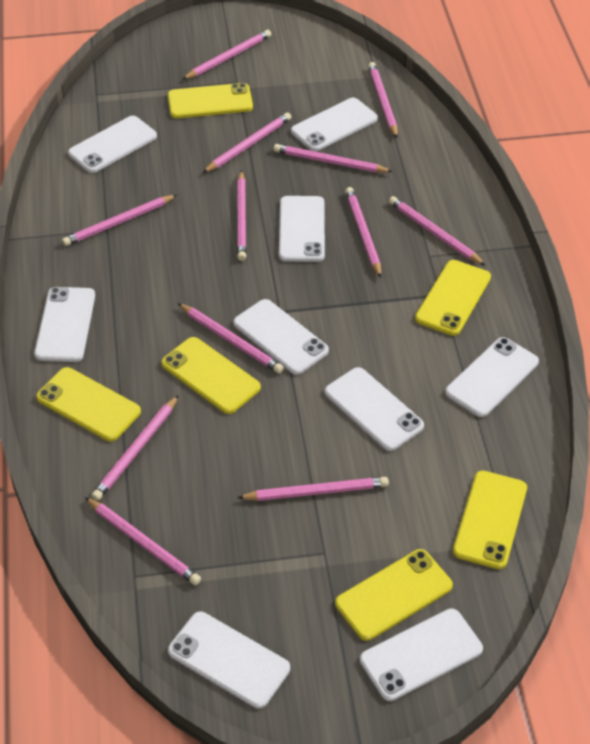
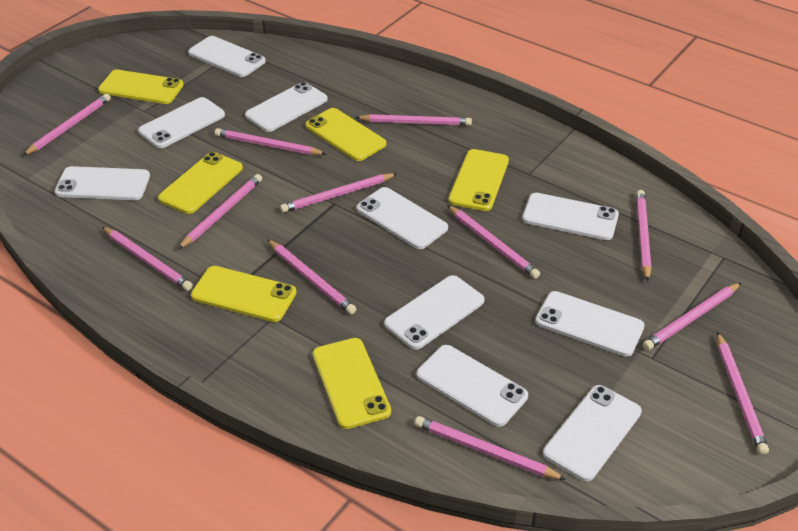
white phone: [34,287,95,362] [68,116,157,173] [168,611,290,708] [233,299,329,375] [279,196,325,262] [291,98,377,151] [325,367,424,451] [360,608,483,701] [445,337,539,417] = 9 -> [55,166,150,200] [138,97,225,148] [188,36,266,77] [245,82,328,132] [356,187,448,249] [384,275,485,350] [417,345,528,427] [522,193,619,240] [535,291,645,357] [543,385,642,481] = 10

